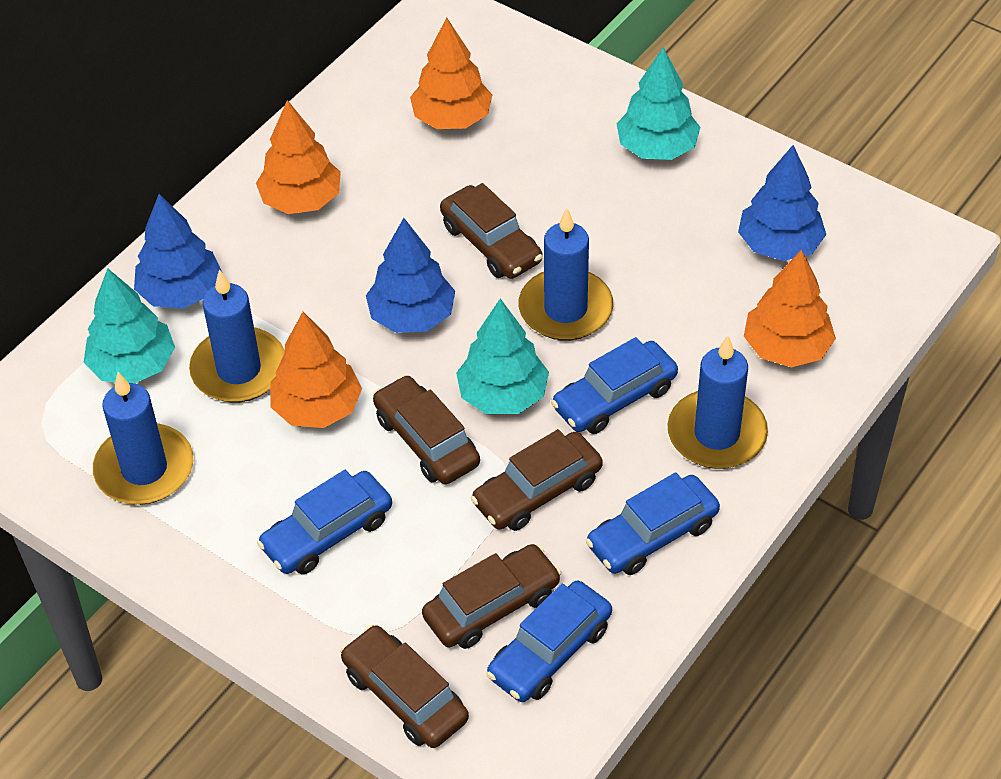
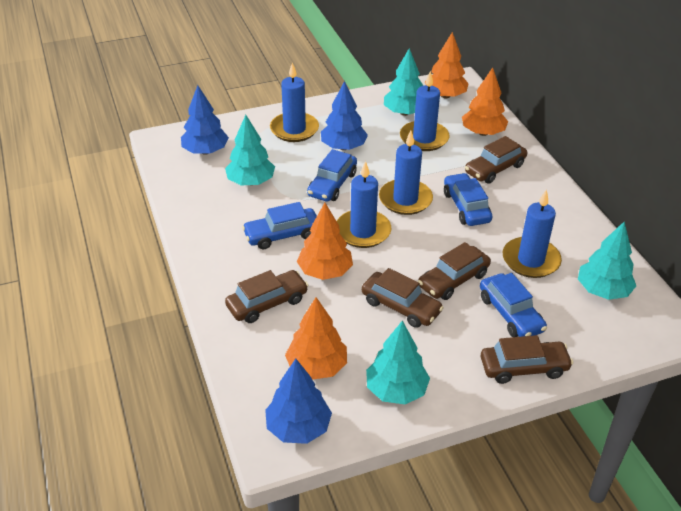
blue candle: [93,372,193,505] [189,269,285,402] [519,208,613,341] [667,335,768,469] = 4 -> [270,62,319,142] [337,161,391,248] [379,131,433,215] [400,71,450,151] [503,189,562,278] = 5
turquoise tree: [84,268,175,383] [456,299,549,414] [617,47,700,160] = 3 -> [225,115,275,185] [366,320,430,404] [384,48,423,116] [578,222,636,300] = 4

